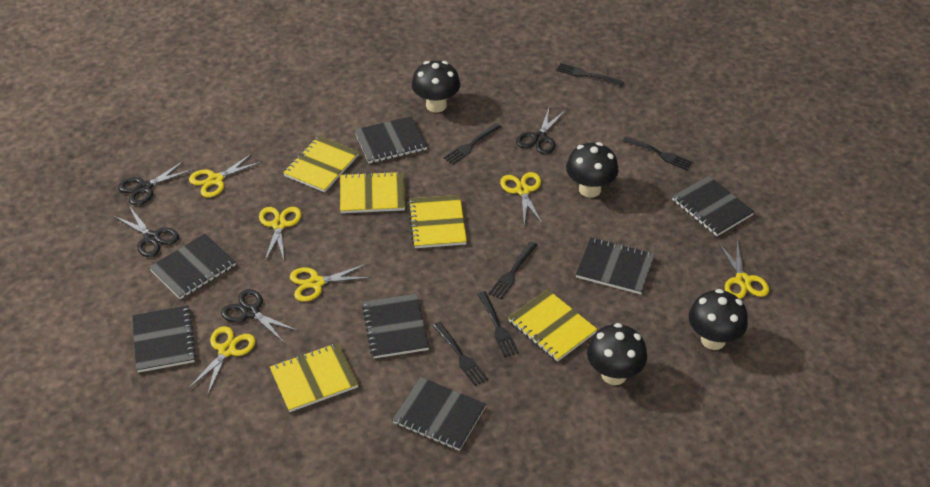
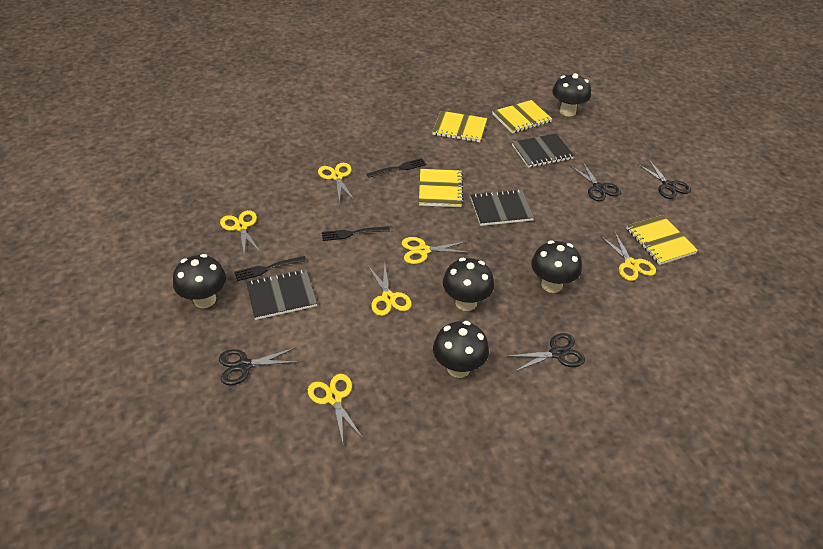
black fork: [433,322,488,386] [444,123,502,164] [477,291,519,357] [489,242,537,299] [556,63,624,86] [622,136,693,170] = 6 -> [234,256,306,281] [322,226,390,241] [367,158,426,178] = 3
black mushroom: [412,61,460,112] [566,142,618,198] [587,323,647,385] [689,289,748,350] = 4 -> [173,254,226,308] [433,321,489,378] [443,258,494,311] [531,240,582,293] [552,73,591,116] = 5
black notebook: [132,305,196,373] [149,234,236,299] [354,116,427,163] [362,293,429,359] [392,377,486,451] [576,237,655,294] [672,175,754,236] = 7 -> [246,269,317,320] [470,189,534,226] [512,133,574,168] = 3
yellow notebook: [270,343,359,412] [283,136,359,192] [340,171,405,213] [408,195,467,248] [508,289,598,362] = 5 -> [419,169,464,207] [432,111,487,142] [492,100,552,133] [626,215,698,265] = 4

